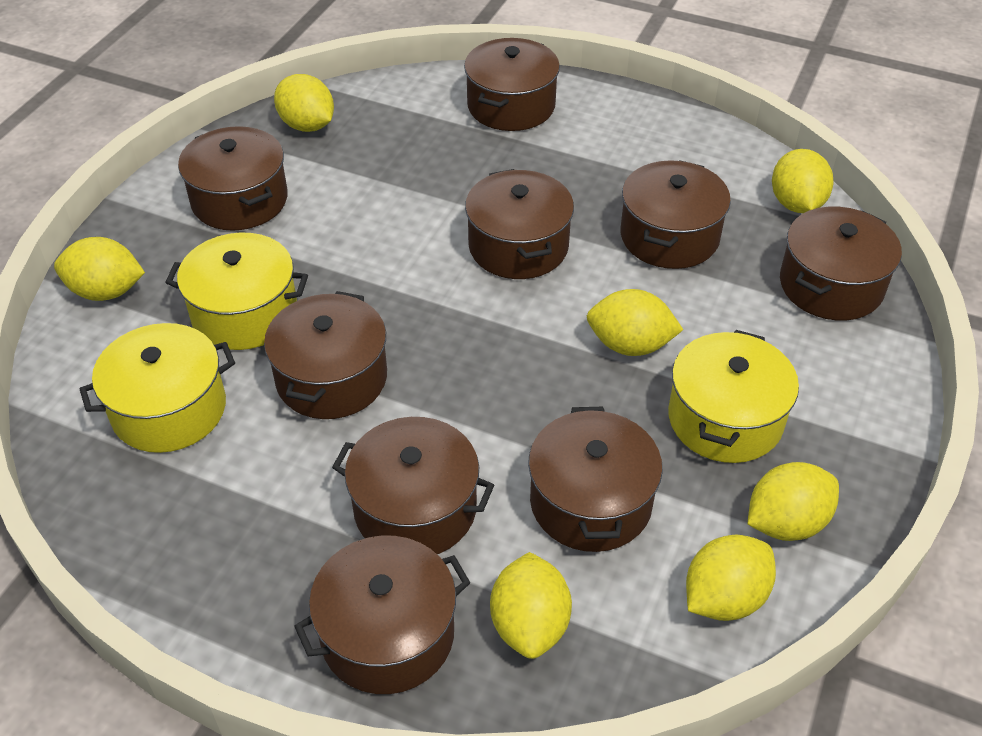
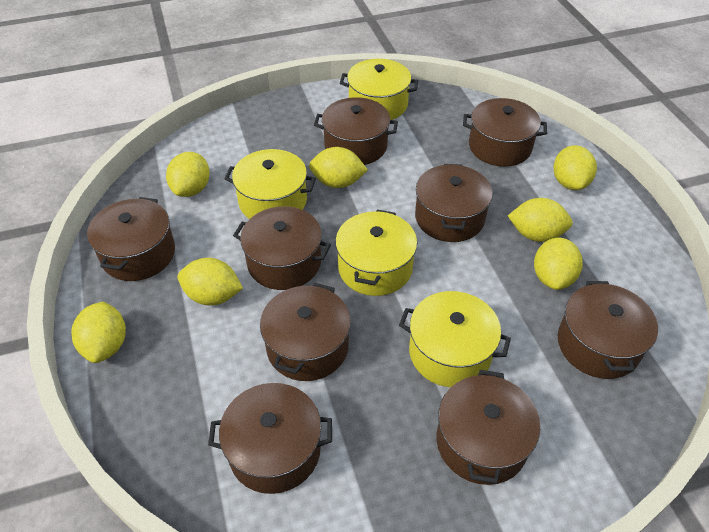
yellow pot: [80,323,235,453] [165,233,308,350] [668,330,799,463] = 3 -> [224,149,316,219] [335,210,417,296] [340,59,418,120] [399,291,511,387] = 4

